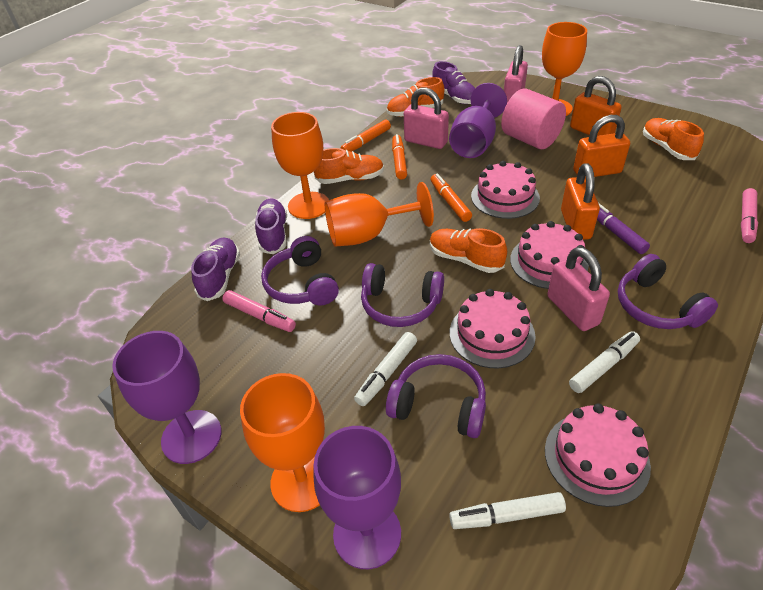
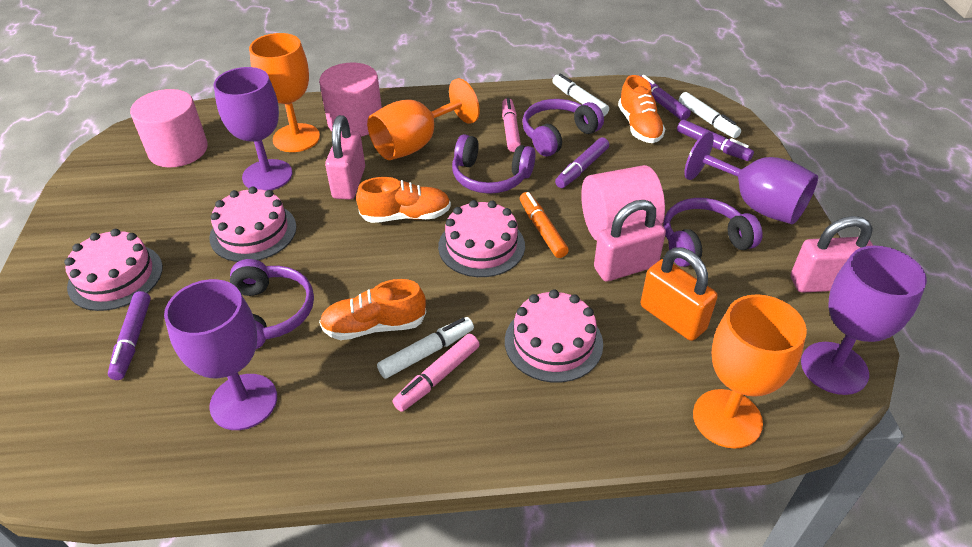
orange goblet: [240,373,325,512] [271,112,329,219] [325,182,434,247] [542,22,587,116] = 4 -> [249,33,320,152] [367,78,480,160] [693,294,807,449] = 3
orange marker: [340,120,391,152] [392,134,407,179] [431,174,472,222] = 3 -> [520,192,569,258] = 1
orange padlock: [561,163,600,240] [570,76,622,136] [573,115,630,177] = 3 -> [641,247,718,341] = 1
orange shoe: [314,148,384,184] [387,77,444,117] [430,228,507,273] [643,118,704,160] = 4 -> [319,279,426,340] [356,177,451,223] [618,75,665,143] = 3
pink cylinder: [501,88,566,149] = 1 -> [130,89,208,167] [319,62,382,137] [581,165,665,241] = 3
purple goblet: [112,331,221,464] [313,426,401,569] [449,83,507,158] = 3 -> [164,279,277,430] [214,67,292,191] [684,132,818,224] [801,246,927,395] = 4
purple marker: [597,203,650,254] = 1 -> [108,291,151,380] [555,137,609,188] [641,75,691,120] [677,119,754,161] = 4
purple shoe: [191,237,240,301] [255,199,287,254] [432,61,475,104] = 3 -> none = 0

